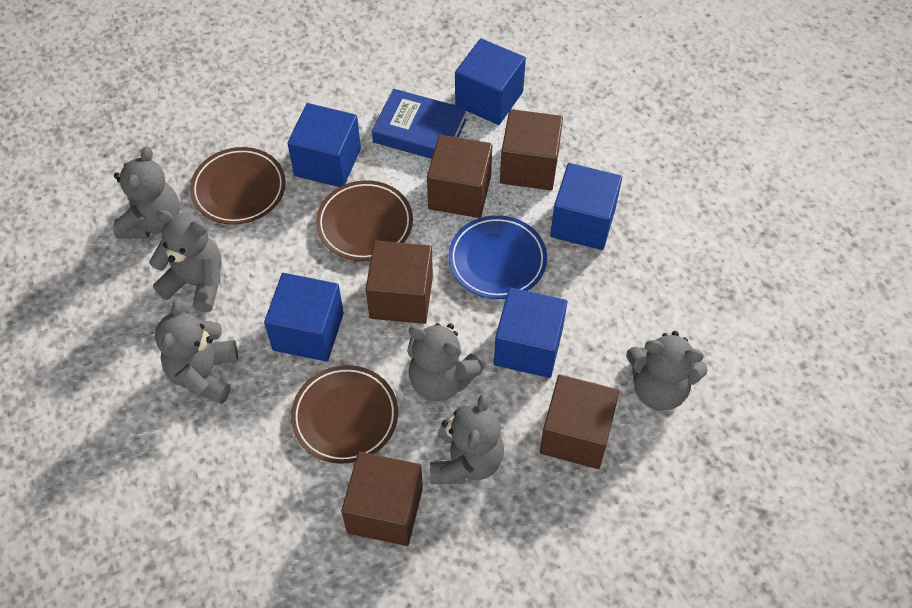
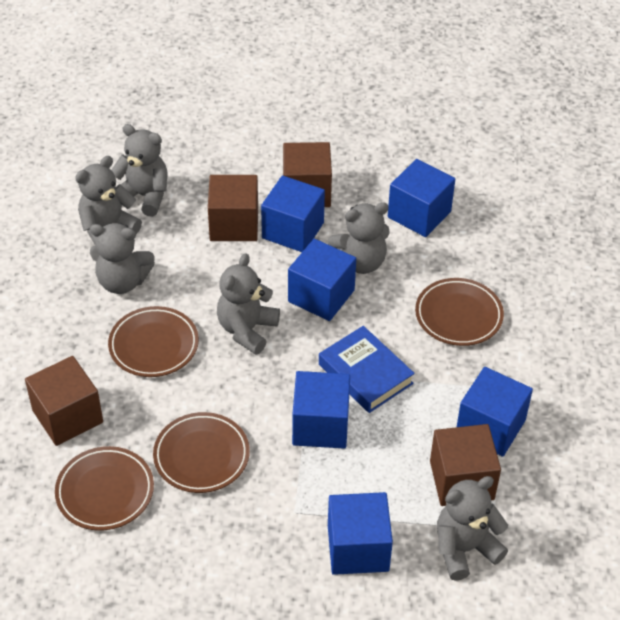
blue cube: [264,273,344,362] [287,103,361,187] [455,38,526,125] [494,287,567,378] [550,163,622,250] = 5 -> [261,175,325,252] [288,239,356,321] [292,371,350,449] [328,492,393,575] [388,159,455,237] [457,367,533,457] = 6
blue plate: [448,215,547,299] = 1 -> none = 0
brown cube: [341,452,423,546] [366,241,433,324] [427,135,492,218] [500,109,563,190] [540,374,619,469] = 5 -> [25,356,103,446] [208,175,258,241] [283,142,332,207] [430,424,501,506] = 4
brown plate: [190,147,286,225] [291,365,398,464] [316,180,413,261] = 3 -> [55,446,154,531] [108,306,199,377] [153,412,250,493] [415,278,504,346] = 4

